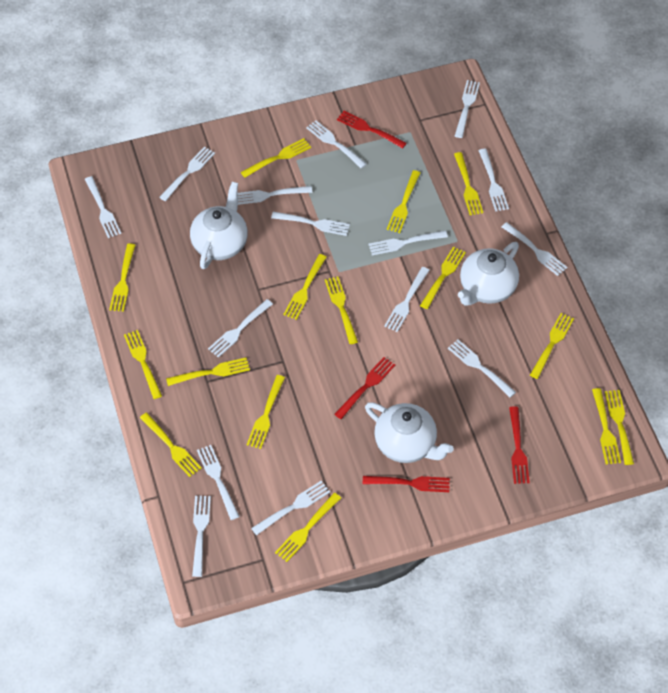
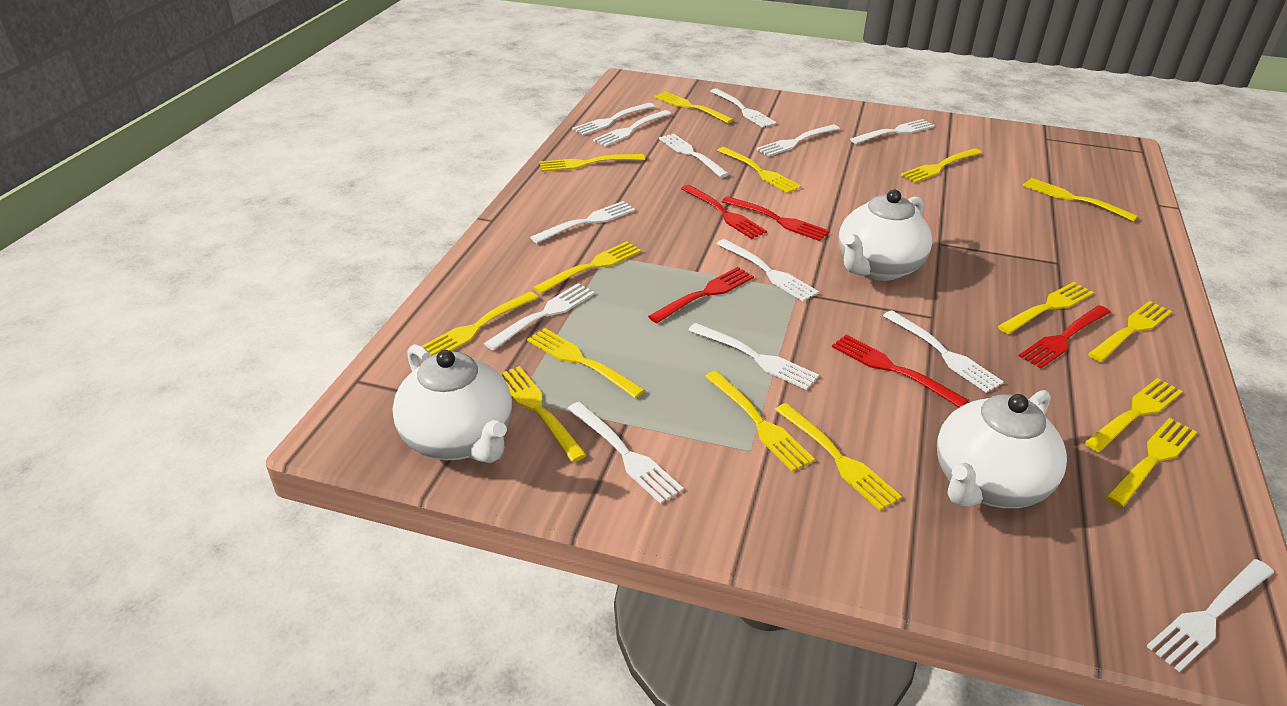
red fork: [334,357,395,419] [337,111,407,148] [363,476,450,492] [509,406,530,484] = 4 -> [648,267,754,323] [681,185,767,239] [722,196,830,241] [832,335,969,407] [1019,305,1111,369] = 5
white fork: [85,176,121,238] [159,147,215,201] [192,496,211,577] [197,445,240,520] [208,299,273,358] [238,186,312,205] [251,481,330,536] [271,212,350,236] [306,120,367,169] [368,230,448,255] [384,267,430,332] [448,340,516,397] [455,80,480,138] [478,149,509,212] [502,222,568,276] = 15 -> [484,283,595,350] [530,201,635,243] [567,402,684,504] [572,103,655,135] [593,110,671,147] [659,133,729,178] [688,323,819,390] [710,88,777,128] [716,239,819,302] [756,124,840,157] [850,119,935,144] [883,310,1004,393] [1146,559,1274,672] = 13

